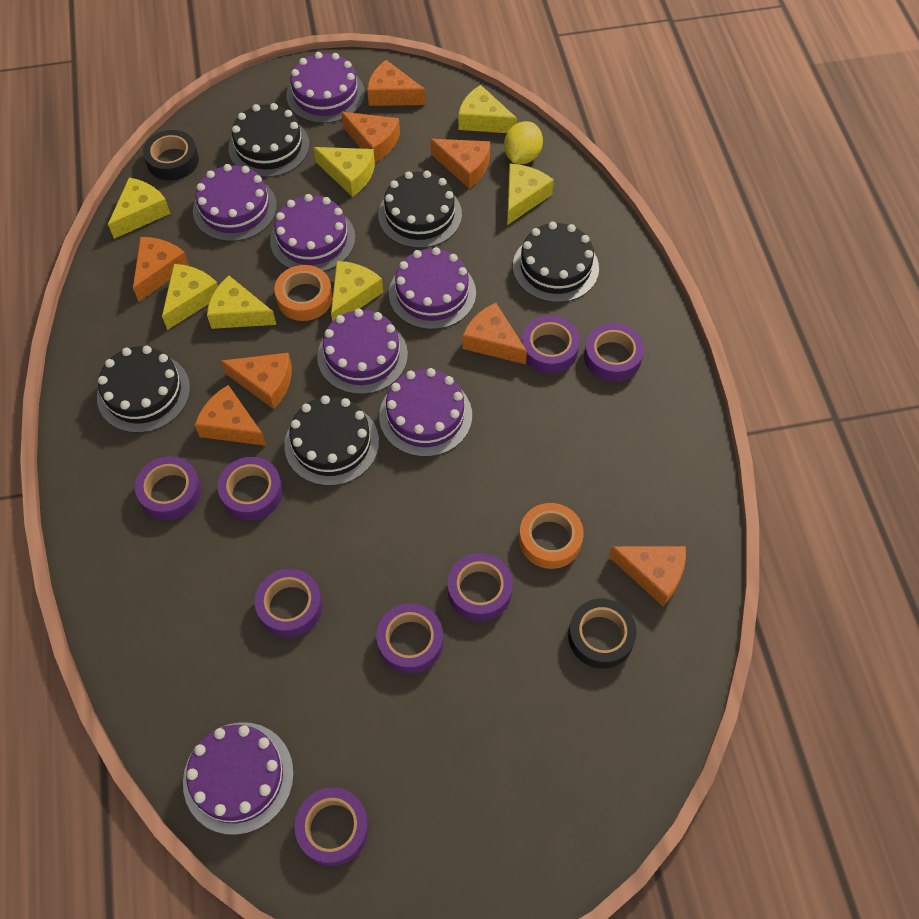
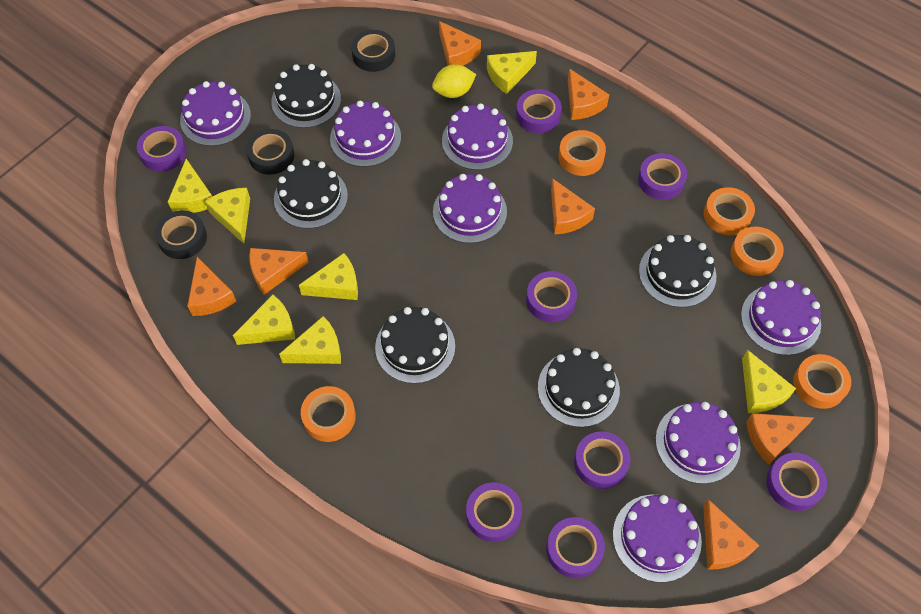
black tape: [143,130,199,181] [568,599,637,669] = 2 -> [155,210,207,259] [246,129,294,175] [351,30,395,72] = 3
orange cheese: [133,237,189,301] [195,385,267,446] [221,353,292,409] [341,112,400,163] [367,60,426,106] [431,139,490,189] [463,303,527,364] [609,546,686,606] = 8 -> [187,257,237,316] [249,248,309,295] [439,21,481,66] [551,178,595,234] [568,68,609,120] [703,499,760,570] [746,413,814,465] = 7
orange tape: [274,265,333,321] [519,503,584,569] = 2 -> [301,386,356,442] [559,130,606,176] [704,187,755,235] [731,227,784,276] [793,354,851,409] = 5

